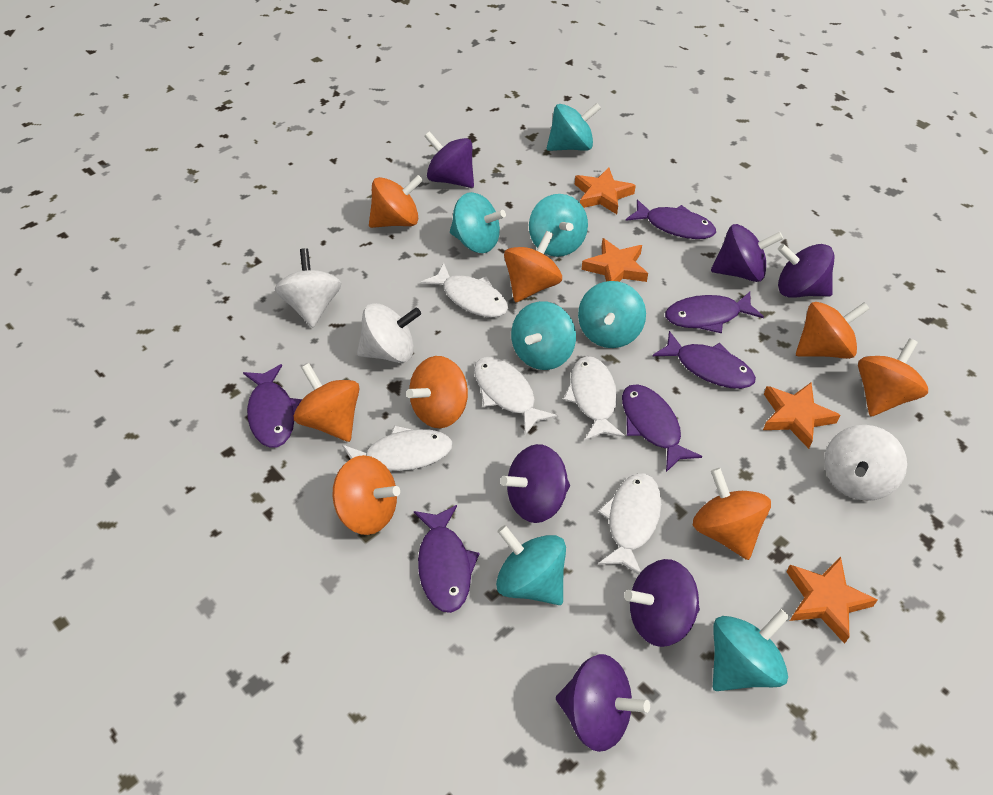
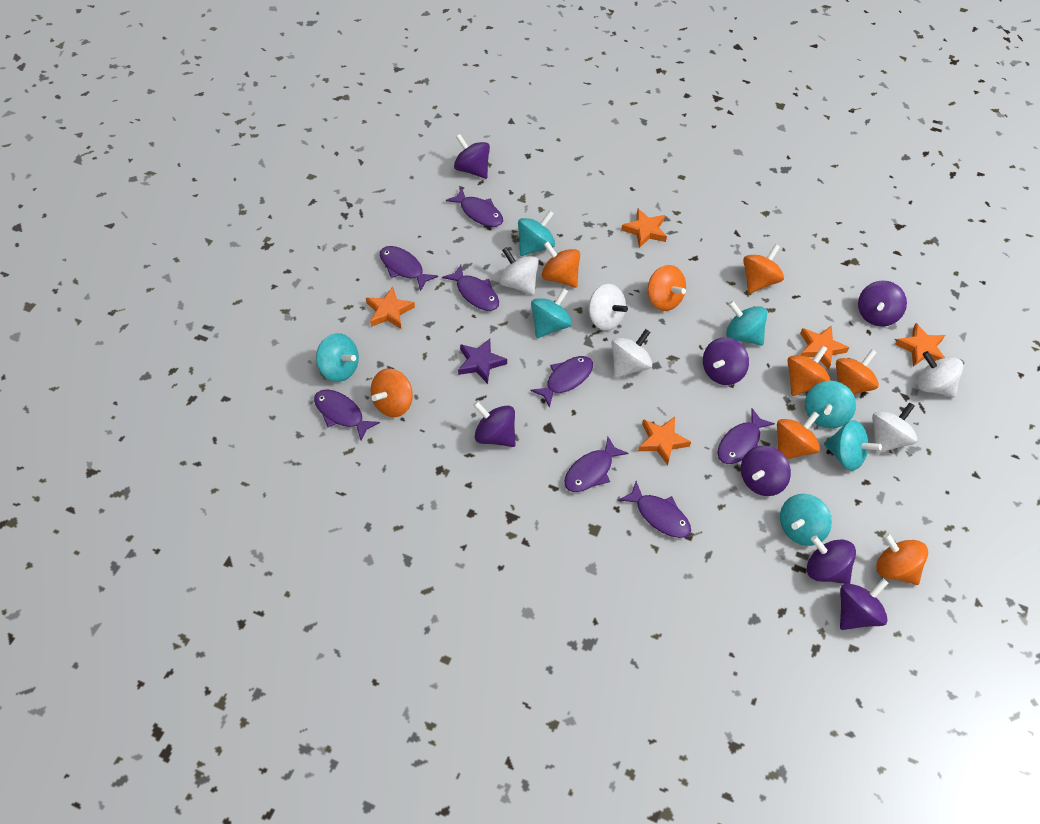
orange star: [575,168,636,214] [581,238,648,282] [763,383,840,449] [787,557,878,644] = 4 -> [366,287,415,329] [621,209,667,248] [638,417,691,465] [800,325,849,370] [895,323,945,367] = 5
purple fish: [243,364,302,447] [414,505,480,613] [622,384,702,472] [626,199,716,239] [653,331,756,389] [665,292,764,333] = 6 -> [314,389,380,441] [380,246,438,291] [442,265,499,311] [446,188,503,227] [531,356,593,408] [564,437,629,492] [619,481,691,538] [717,408,775,464] = 8
purple spinning top: [424,131,474,188] [500,444,570,523] [556,654,650,752] [624,559,700,647] [711,224,783,282] [778,244,834,298] = 6 -> [454,134,490,179] [473,401,516,447] [703,337,749,385] [741,446,791,496] [807,535,856,584] [840,579,888,630] [858,281,907,327] = 7
purple star: none = 0 -> [458,338,507,384] = 1
white fish: [342,425,453,471] [421,263,508,318] [474,357,557,435] [563,356,625,441] [598,473,662,575] = 5 -> none = 0
white spinning top: [275,248,341,327] [357,303,421,363] [824,425,907,501] = 3 -> [499,247,539,295] [588,284,628,331] [611,329,652,378] [872,402,917,454] [917,351,963,398] = 5

